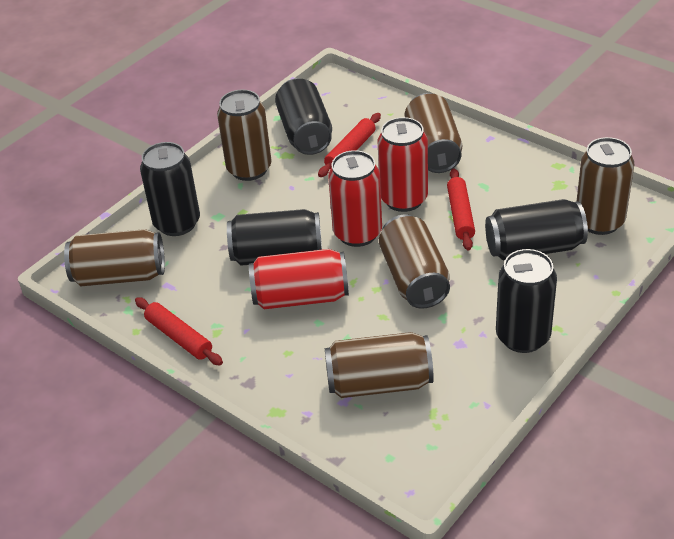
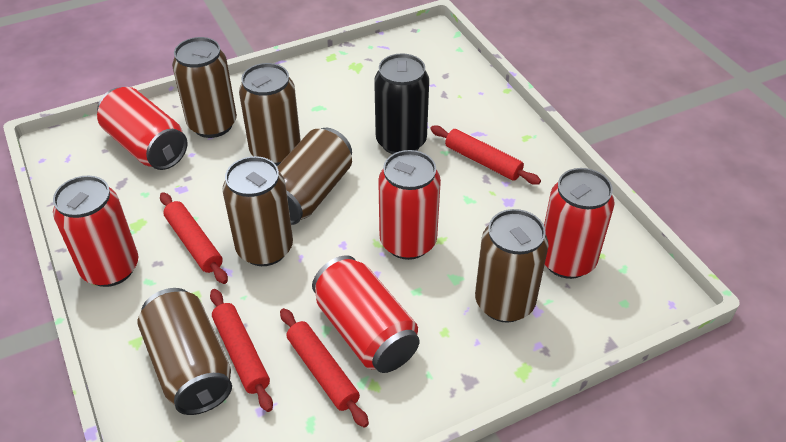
black can: [140,142,200,236] [227,209,322,266] [275,78,332,155] [485,199,588,261] [496,249,557,353] = 5 -> [374,53,429,154] = 1
red can: [249,249,349,309] [328,150,382,247] [378,117,428,212] = 3 -> [53,176,138,287] [97,87,187,170] [312,255,420,373] [378,150,441,260] [544,168,615,279] = 5
red rolling pin: [135,297,223,365] [318,113,381,177] [447,168,475,250] = 3 -> [160,192,228,284] [210,289,273,412] [280,308,369,428] [430,125,541,185] = 4

